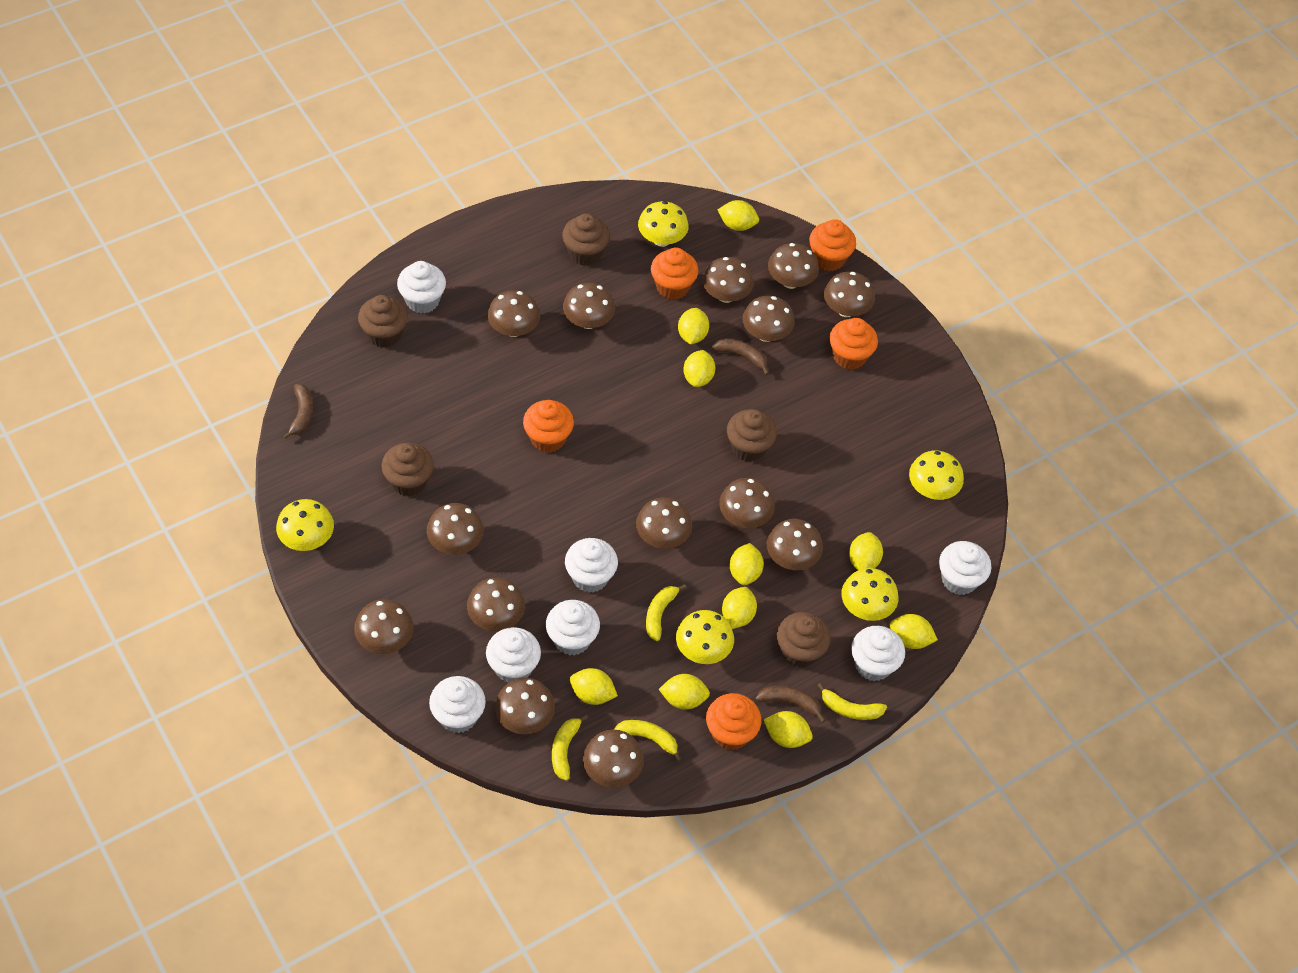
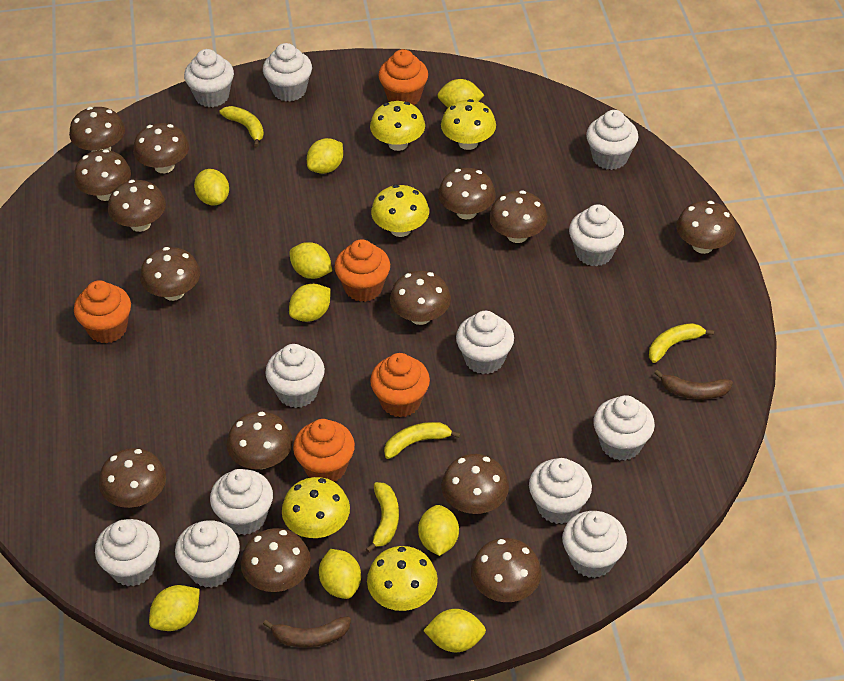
brown banana: [283,384,313,439] [711,339,769,375] [755,686,825,723] = 3 -> [263,616,351,648] [654,370,733,399] = 2
brown cupcake: [358,295,408,348] [381,443,434,496] [562,213,610,266] [727,409,777,462] [777,612,831,668] = 5 -> none = 0
white cupcake: [397,261,446,314] [429,676,486,733] [486,627,541,683] [546,600,600,656] [565,538,618,593] [851,626,905,681] [939,541,992,595] = 7 -> [95,519,160,586] [175,520,240,588] [184,49,234,107] [210,469,273,535] [263,43,312,102] [265,344,325,408] [456,311,514,374] [529,458,592,524] [562,511,627,578] [569,204,624,266] [586,110,638,170] [593,395,655,461] = 12
yellow lemon: [570,668,618,705] [659,674,710,710] [678,308,709,344] [683,350,715,387] [717,200,759,231] [722,587,757,629] [730,543,764,585] [764,711,813,748] [849,532,883,570] [890,614,938,649] = 10 -> [149,585,200,631] [194,169,229,205] [289,242,332,279] [289,284,331,322] [307,138,343,174] [319,549,361,599] [418,505,459,556] [423,609,486,652] [437,79,484,108] = 9

